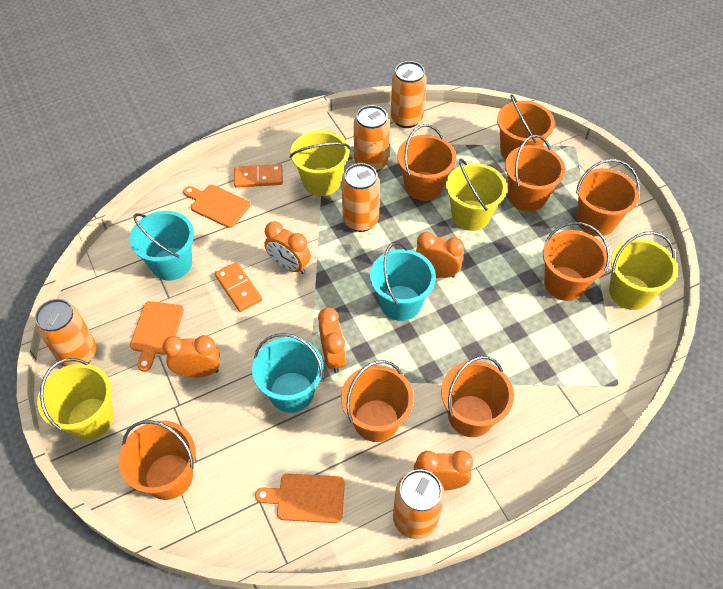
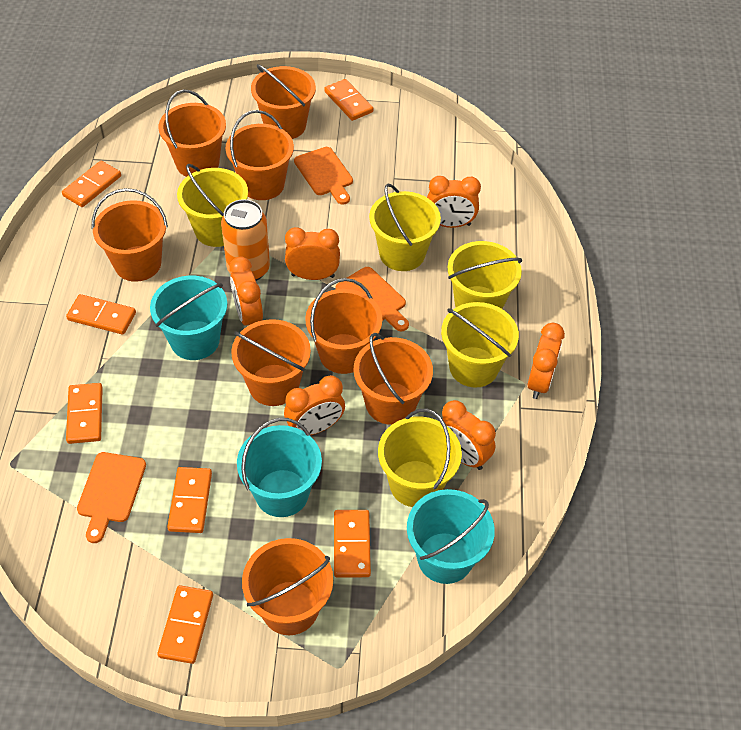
orange can: [35,299,97,367] [342,163,380,232] [354,105,390,172] [391,61,427,128] [393,469,445,539] = 5 -> [221,199,270,281] = 1
orange clock: [163,335,220,377] [264,221,311,274] [318,307,346,373] [414,450,473,491] [416,232,464,278] = 5 -> [229,257,263,326] [284,375,345,435] [285,227,340,280] [427,176,481,228] [442,400,496,470] [527,323,565,399] = 6
orange domino: [215,262,262,312] [234,164,283,188] = 2 -> [62,161,121,207] [66,294,136,335] [66,383,103,444] [157,585,213,664] [167,467,212,533] [324,79,373,121] [334,510,371,578] = 7
yellow bucket: [37,358,114,440] [290,130,350,196] [446,159,507,231] [609,231,678,310] = 4 -> [177,164,248,247] [369,184,441,271] [378,409,462,507] [441,302,519,388] [448,241,522,309] = 5

